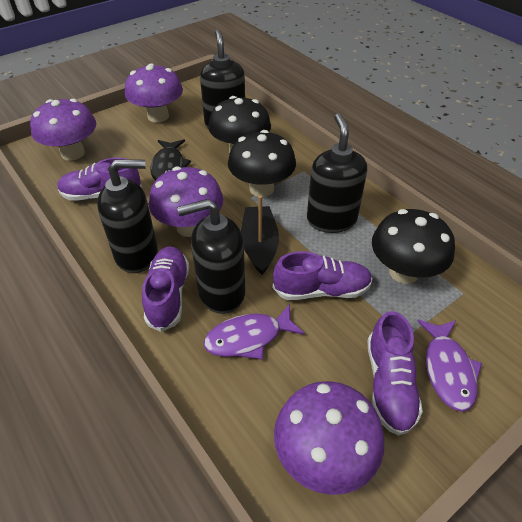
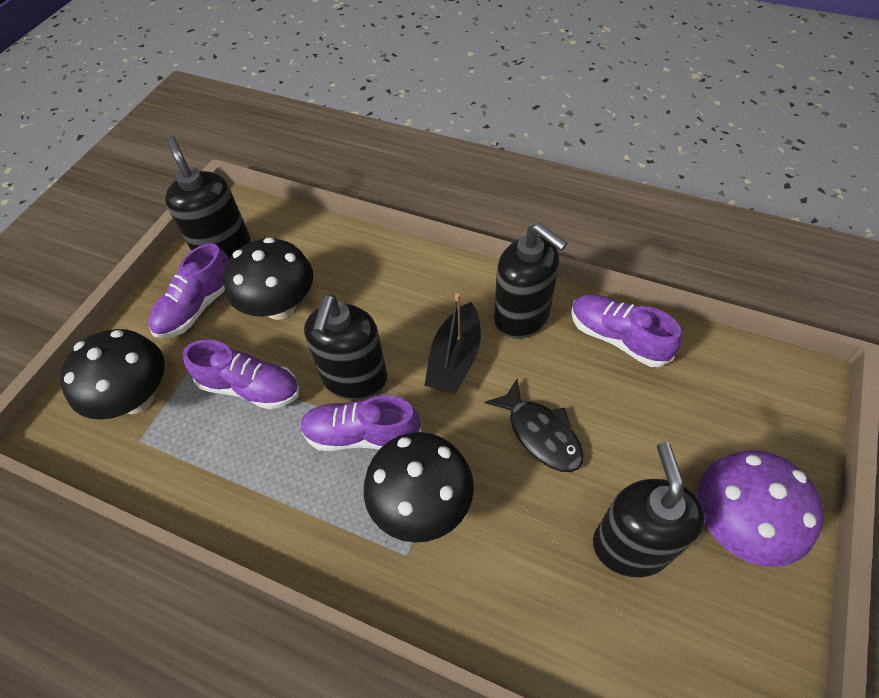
purple fish: [204,304,305,360] [417,320,482,412] = 2 -> none = 0
purple mushroom: [30,99,96,161] [125,64,183,123] [149,166,223,237] [274,381,384,495] = 4 -> [697,450,824,567] = 1

